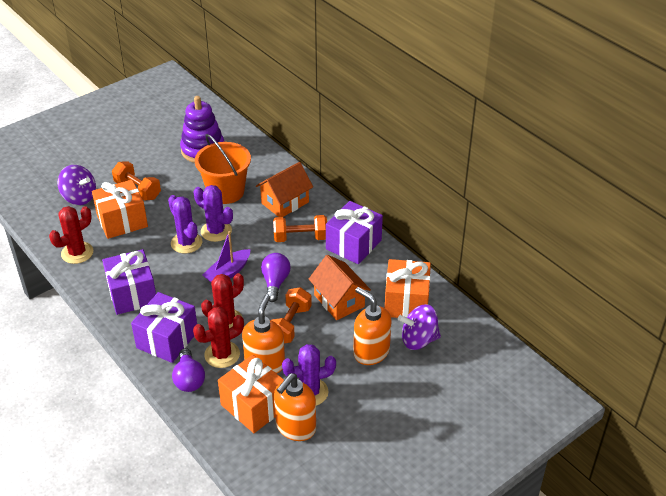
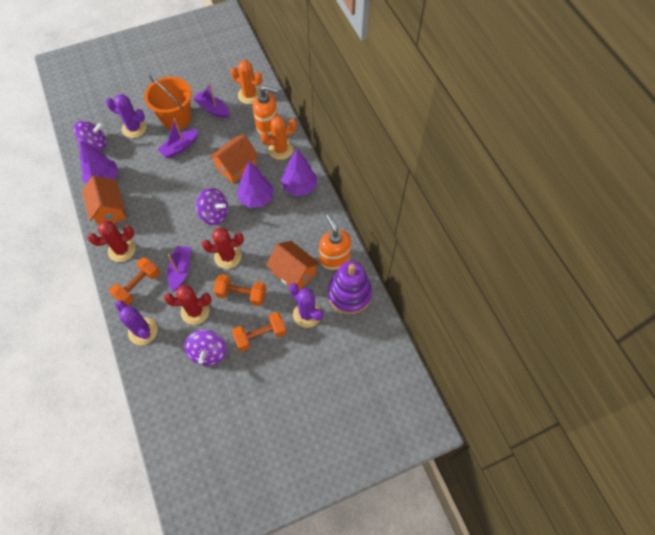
orange cactus: none = 0 -> [230,60,262,104] [260,116,297,160] = 2
orange gift: [92,180,148,239] [218,355,284,433] [385,259,431,318] = 3 -> none = 0
orange house: [256,162,313,217] [309,255,371,320] = 2 -> [82,175,126,225] [209,135,259,183] [266,241,320,290] = 3
orange soap dispenser: [242,294,285,373] [274,373,316,441] [353,287,392,365] = 3 -> [253,86,278,136] [319,214,351,270] = 2
purple boat: [203,231,250,282] = 1 -> [158,118,198,158] [167,246,191,291] [193,83,230,118] = 3
purple gift: [102,249,156,315] [131,292,197,363] [326,201,383,264] = 3 -> none = 0
purple light bulb: [172,348,205,392] [261,253,291,302] = 2 -> none = 0
purple spinning top: [57,165,96,205] [398,304,441,350] = 2 -> [74,121,107,151] [184,330,226,366] [196,188,228,225] = 3
purple tree: none = 0 -> [80,140,119,184] [237,161,274,208] [281,149,317,196] = 3

